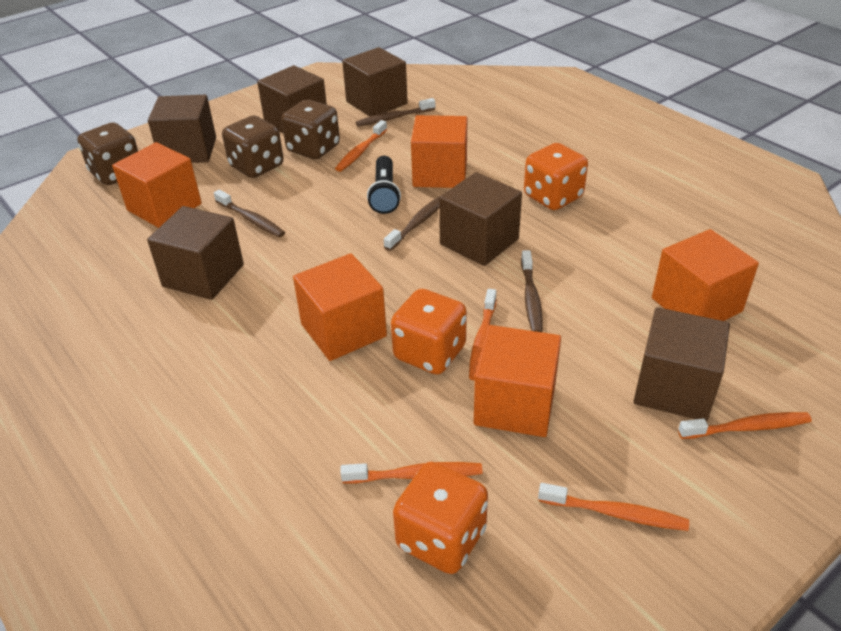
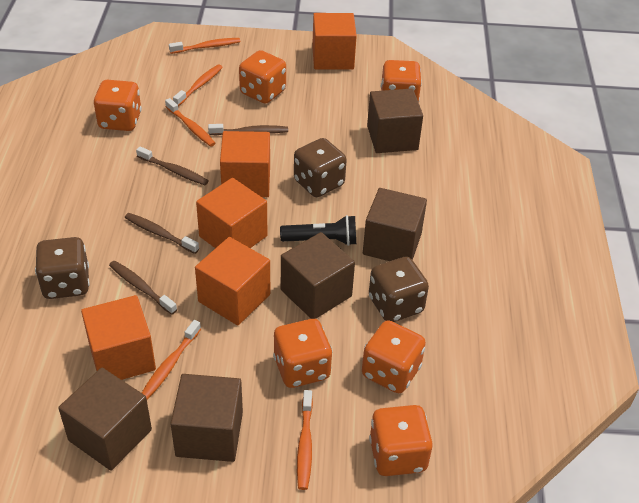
brown cube: [147,206,244,300] [148,95,216,163] [257,65,327,134] [342,47,408,117] [439,172,522,266] [633,307,730,421] = 6 -> [58,367,152,471] [170,374,243,462] [281,232,355,319] [363,188,427,261] [367,88,423,153] = 5
orange dice: [391,289,467,375] [393,462,488,574] [524,143,588,210] = 3 -> [94,80,142,131] [239,50,286,104] [273,319,333,388] [362,320,426,393] [369,405,433,476] [381,60,422,103] = 6

